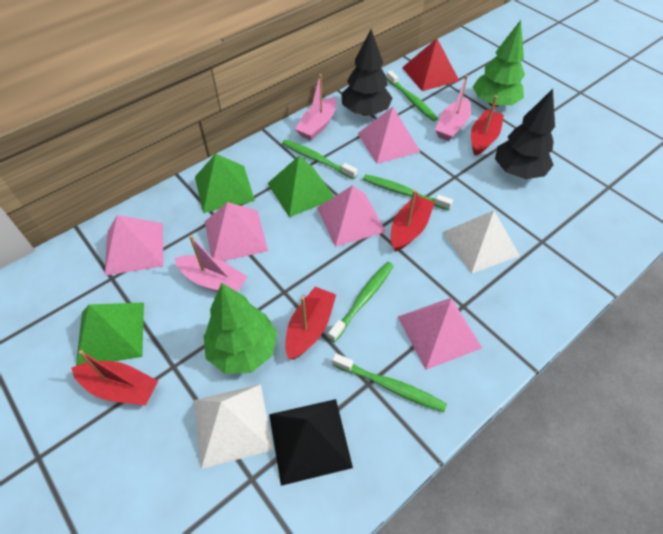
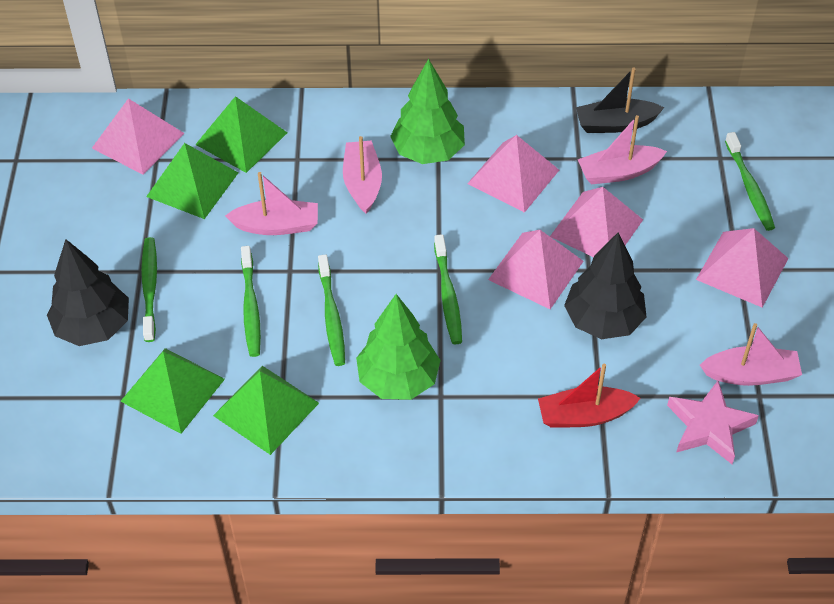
black boat: none = 0 -> [576,67,664,133] = 1
black pyramid: [269,399,353,486] = 1 -> none = 0
green pyramid: [76,302,144,366] [195,153,255,213] [268,156,335,217] = 3 -> [120,348,225,434] [146,143,238,219] [195,96,287,173] [213,366,319,455] = 4
pink boat: [174,235,248,292] [295,74,336,140] [435,75,471,141] = 3 -> [225,172,318,235] [343,136,382,214] [578,115,667,184] [700,323,802,386] = 4
pink star: none = 0 -> [667,381,759,464] = 1
red boat: [71,350,158,406] [285,287,336,360] [391,189,435,252] [471,95,504,156] = 4 -> [538,364,641,428] = 1
red pyramid: [402,38,459,91] = 1 -> none = 0
white pyramid: [194,384,273,469] [443,210,520,274] = 2 -> none = 0

